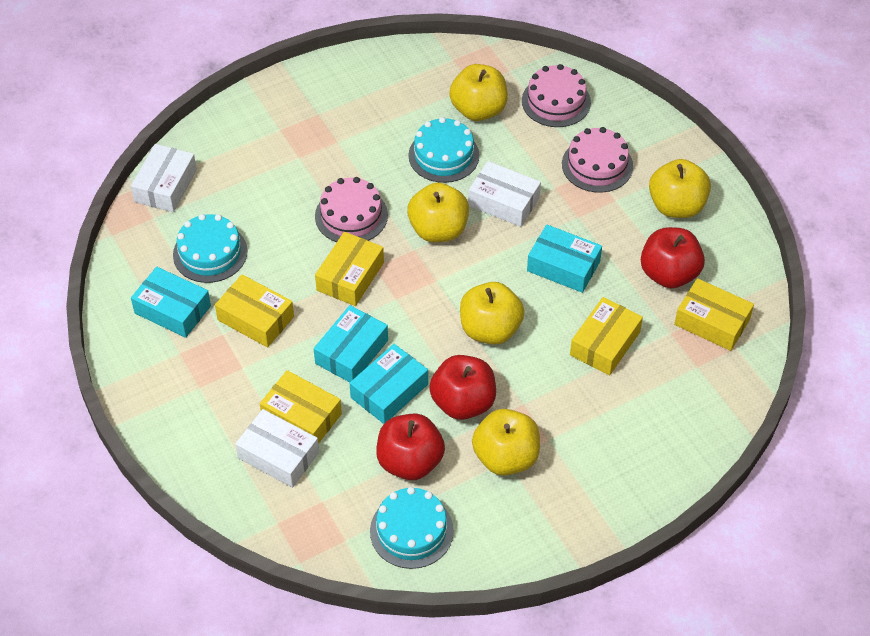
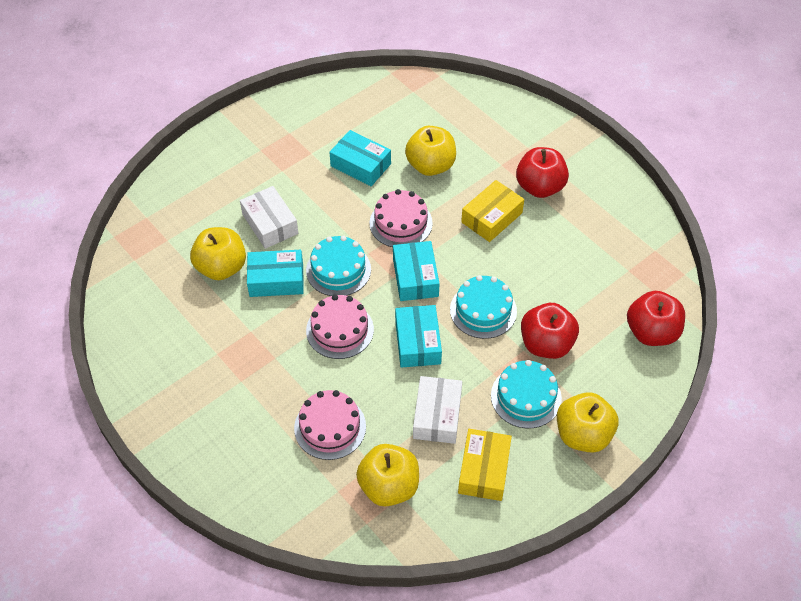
white box: [131,144,197,212] [235,409,319,488] [468,161,541,227] = 3 -> [240,186,298,249] [413,376,462,444] = 2
yellow apple: [407,182,469,242] [449,64,508,121] [460,282,524,345] [472,409,540,476] [649,159,711,218] = 5 -> [190,227,246,280] [356,444,419,507] [405,126,456,176] [557,392,618,453] = 4
yellow box: [215,274,294,347] [260,370,342,444] [315,232,384,306] [570,297,643,376] [674,278,754,351] = 5 -> [458,429,512,501] [461,180,524,242] = 2

